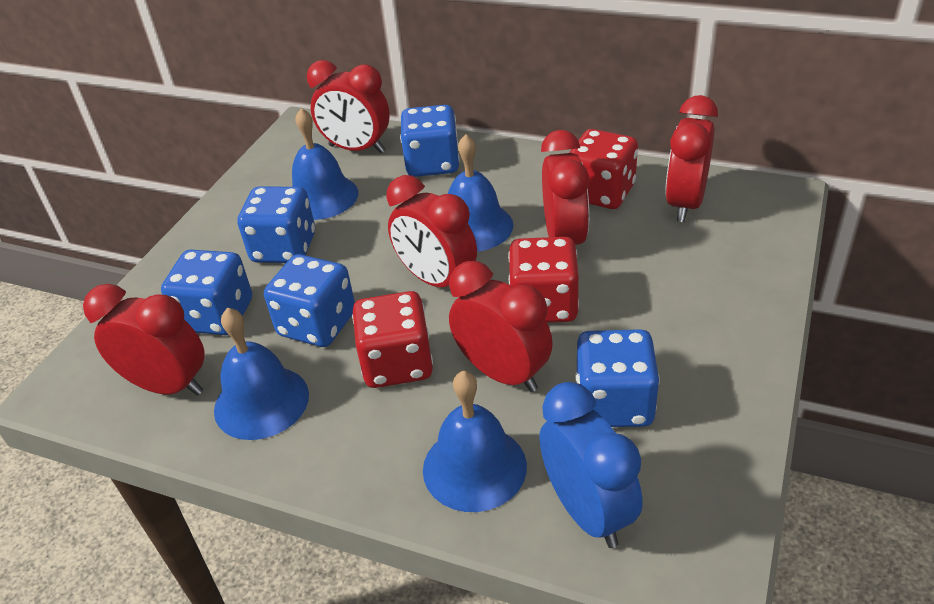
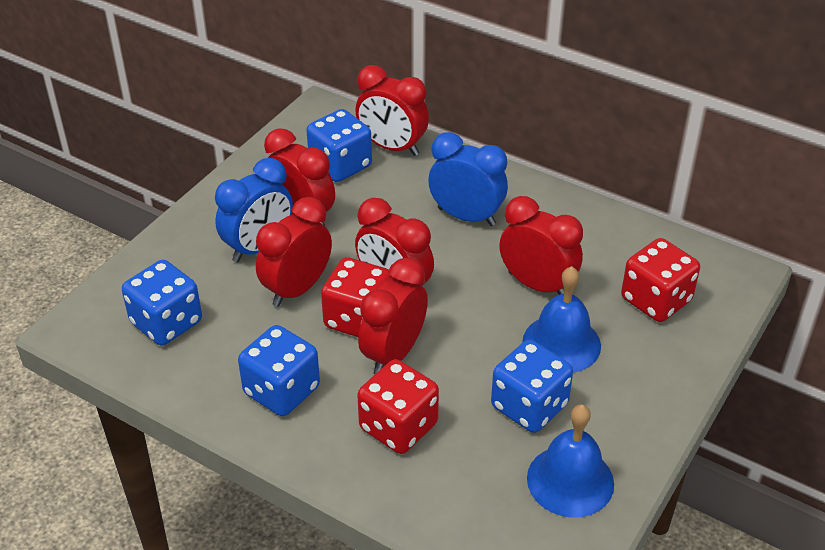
blue bell: [214,307,309,440] [292,108,358,220] [423,370,527,512] [448,134,513,251] = 4 -> [523,266,601,373] [527,404,614,518] = 2
blue clock: [539,382,642,548] = 1 -> [215,158,293,262] [428,132,508,226] = 2
blue dice: [161,250,252,335] [238,186,315,263] [264,254,355,347] [400,105,460,177] [576,329,660,427] = 5 -> [122,260,202,346] [238,325,320,416] [306,109,372,182] [491,340,573,433] = 4

